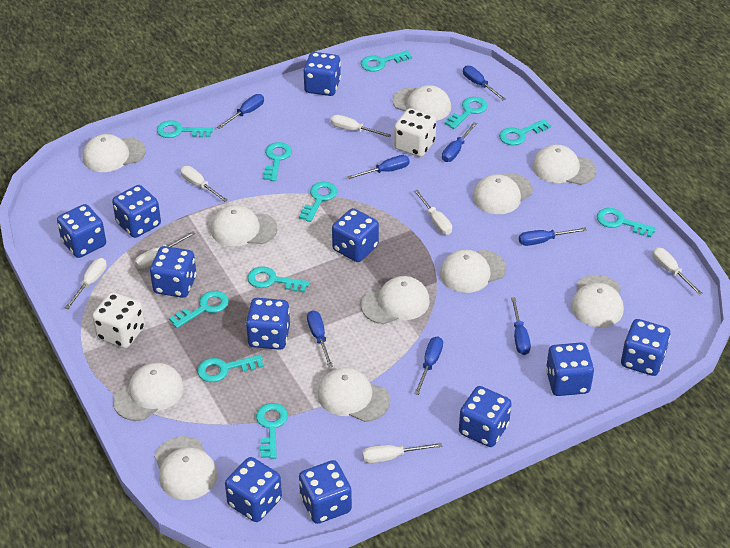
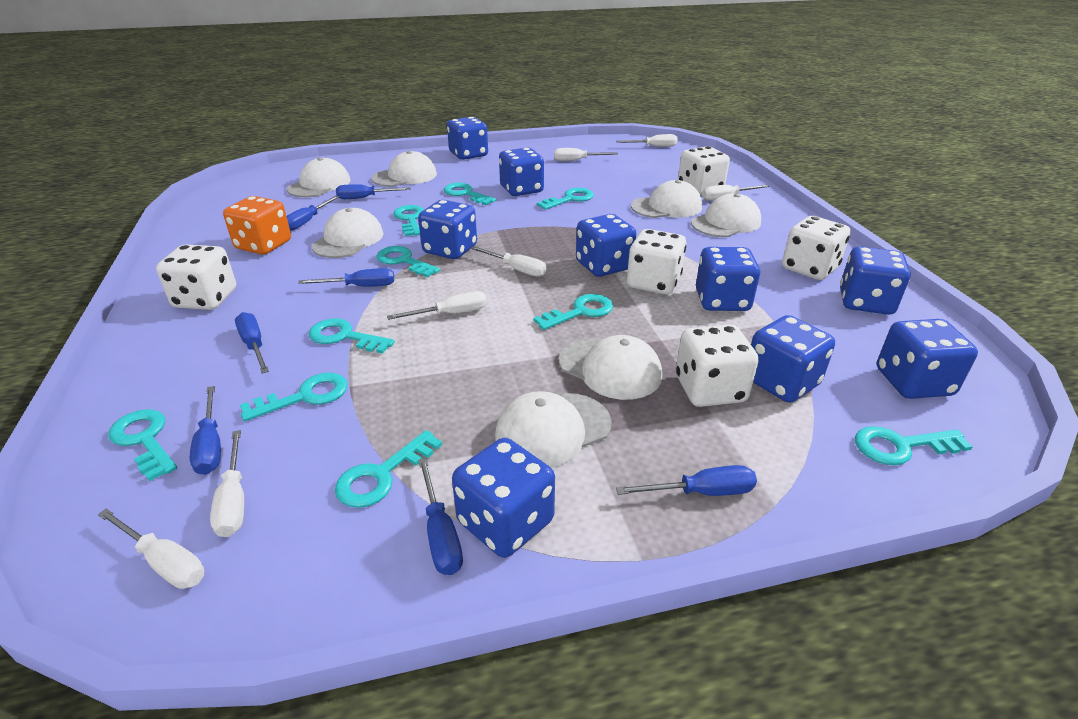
blue dice: [57,204,106,258] [112,185,161,238] [150,246,196,298] [225,457,282,522] [246,298,290,350] [299,460,352,524] [303,52,341,96] [332,208,379,262] [459,386,512,447] [546,342,594,396] [621,319,670,376] = 11 -> [418,200,477,259] [447,117,488,160] [452,437,555,558] [499,147,544,196] [576,214,636,277] [696,247,760,311] [751,315,835,403] [840,246,911,315] [877,319,978,399] = 9
blue screwdriver: [217,94,264,129] [307,310,333,368] [347,155,409,179] [414,337,443,395] [442,122,477,162] [463,66,506,101] [511,297,531,355] [519,228,587,246] = 8 -> [190,386,221,475] [235,312,269,374] [287,196,339,231] [298,268,394,287] [336,184,411,199] [418,458,463,575] [616,465,757,496] = 7
orange dice: none = 0 -> [223,196,291,255] = 1
turquoise key: [157,120,213,138] [169,291,229,328] [197,355,264,382] [247,266,309,292] [256,403,288,459] [263,142,292,181] [299,182,337,222] [361,50,412,72] [445,97,488,129] [499,119,551,145] [597,208,656,237] = 11 -> [108,409,177,481] [240,372,348,422] [309,318,395,354] [335,430,442,508] [376,246,440,277] [393,205,424,236] [443,183,496,205] [534,294,613,330] [537,188,594,210] [855,426,973,465] = 10
white cap: [83,134,146,172] [113,363,184,421] [154,436,217,500] [211,205,277,247] [318,368,390,422] [361,276,430,324] [392,85,451,121] [440,249,507,293] [473,173,533,214] [532,144,596,185] [571,275,624,327] = 11 -> [287,157,351,197] [312,208,383,258] [371,151,437,187] [495,391,612,468] [559,335,662,400] [631,180,702,218] [691,193,761,237] = 7
white dice: [92,292,145,348] [394,108,436,157] = 2 -> [156,244,236,310] [627,229,686,295] [676,324,759,407] [678,146,730,195] [782,216,851,280] = 5

